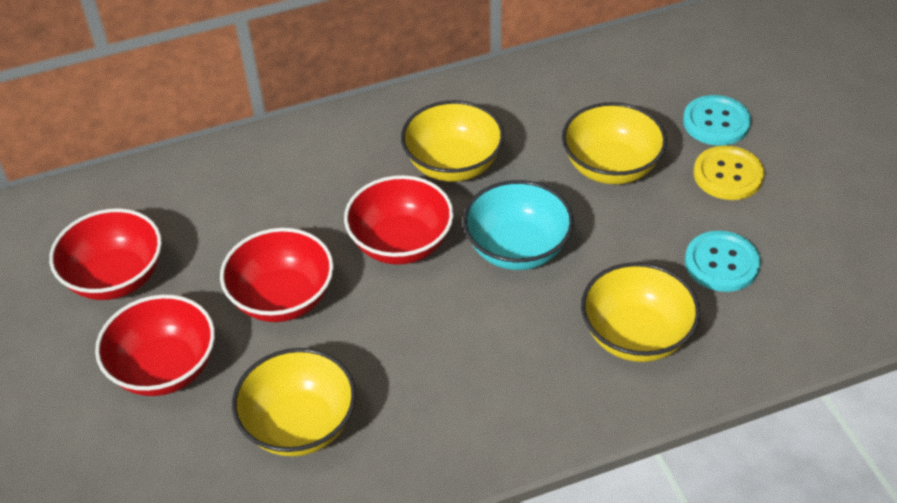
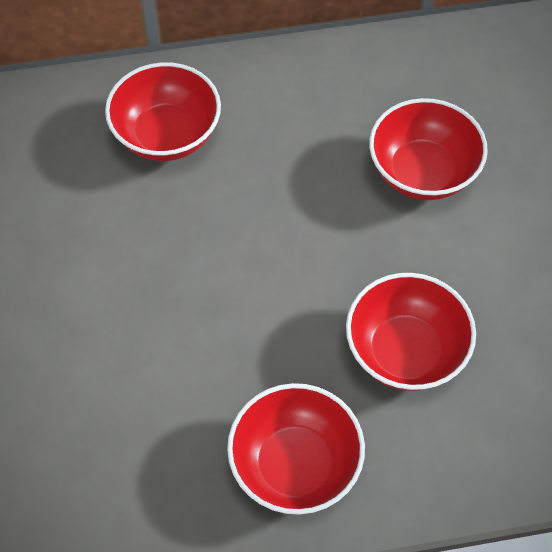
turquoise bowl: [463,180,574,270] = 1 -> none = 0
turquoise button: [683,95,751,146] [685,231,761,292] = 2 -> none = 0
yellow bowl: [232,348,356,456] [401,100,504,182] [562,102,667,184] [581,262,700,362] = 4 -> none = 0
yellow button: [694,146,765,200] = 1 -> none = 0

